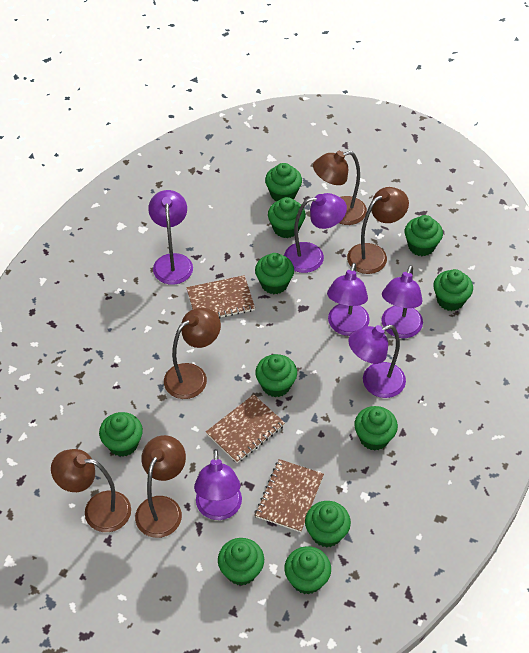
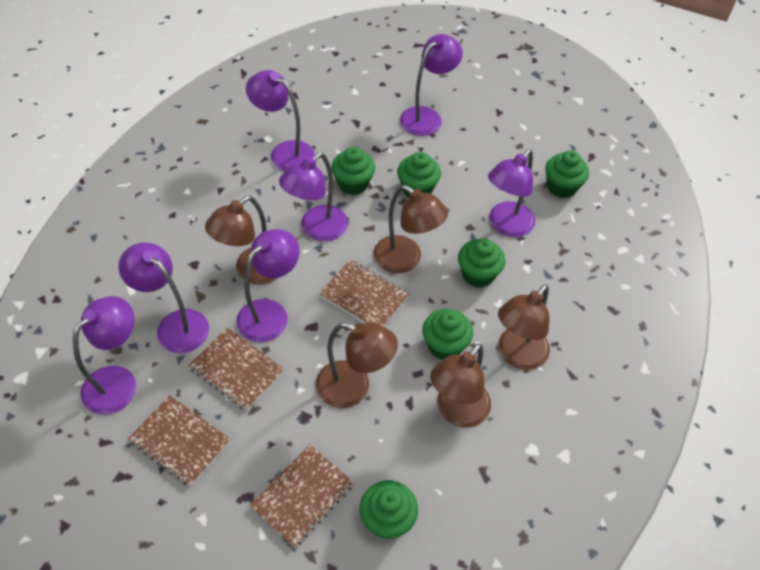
brown notebook: [186,275,255,318] [206,394,285,463] [255,459,324,532] = 3 -> [128,395,231,487] [189,328,285,411] [250,445,354,548] [319,260,409,327] = 4
green cupcake: [99,412,143,457] [218,538,264,586] [255,253,294,294] [255,354,297,397] [265,163,302,201] [268,197,306,238] [284,546,331,594] [305,501,351,548] [354,406,398,451] [405,215,443,256] [433,269,473,311] = 11 -> [331,147,375,195] [360,480,418,539] [397,152,441,198] [423,309,473,360] [458,238,505,288] [545,150,589,198] = 6
purple lamp: [148,190,193,285] [194,449,242,520] [284,193,347,273] [327,263,370,336] [348,325,406,398] [381,265,423,338] = 6 -> [73,296,136,414] [119,242,209,353] [236,229,300,342] [246,70,315,171] [279,152,348,241] [400,34,463,136] [488,149,535,237] = 7

